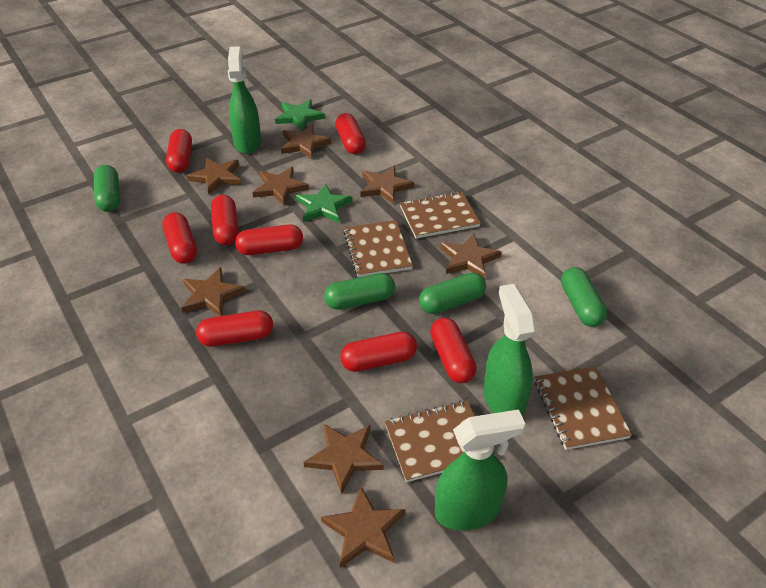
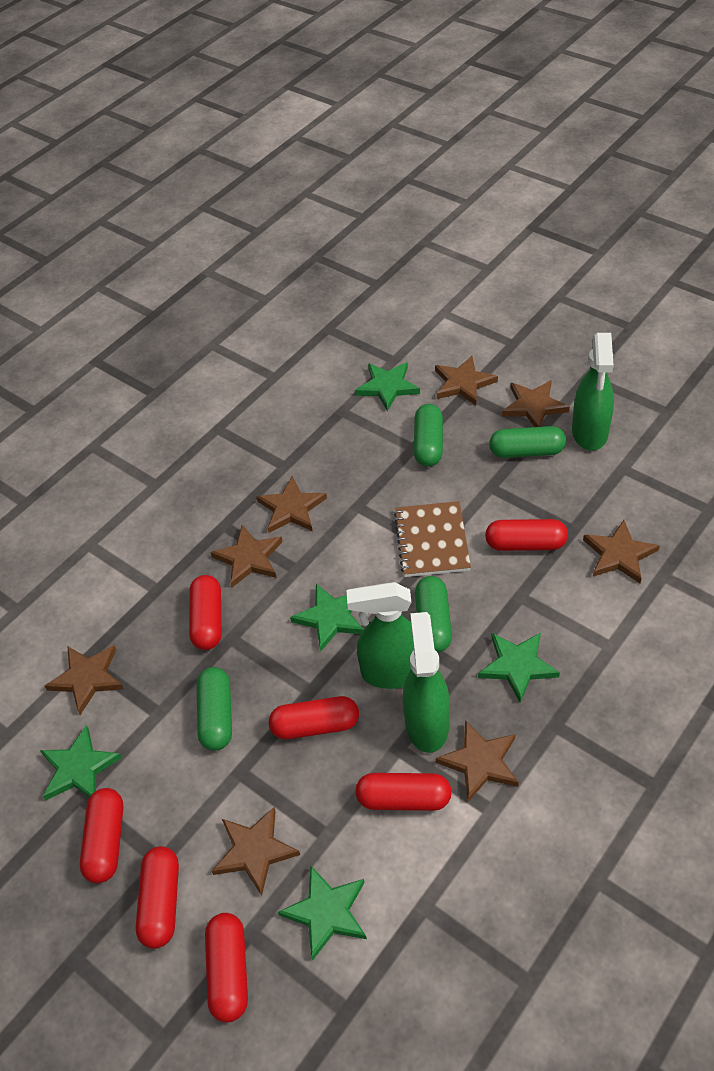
brown notebook: [343,220,413,277] [385,400,474,482] [400,191,481,239] [535,366,632,450] = 4 -> [394,501,471,577] = 1
green star: [275,99,325,131] [296,184,353,223] = 2 -> [40,725,122,800] [278,866,367,961] [290,584,364,651] [355,362,420,411] [478,633,560,703] = 5
red capsule: [162,212,197,264] [166,129,192,173] [196,311,273,347] [211,195,239,245] [235,224,303,255] [335,113,366,154] [340,332,417,372] [430,318,477,383] = 8 -> [80,788,123,883] [136,846,179,949] [189,575,222,650] [205,913,248,1023] [269,696,359,739] [356,773,452,811] [485,519,568,551] = 7

